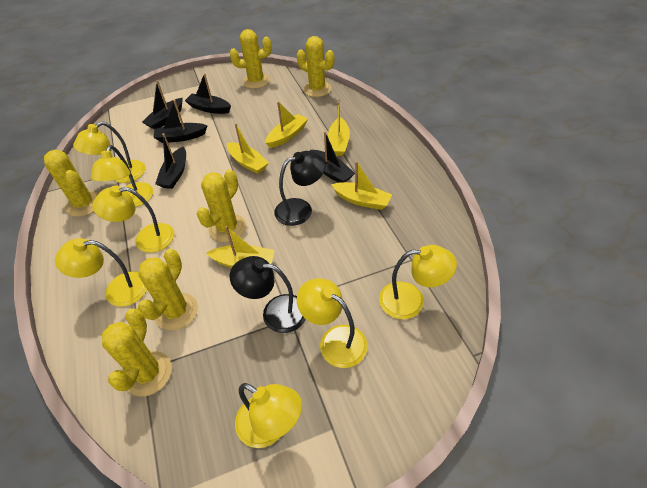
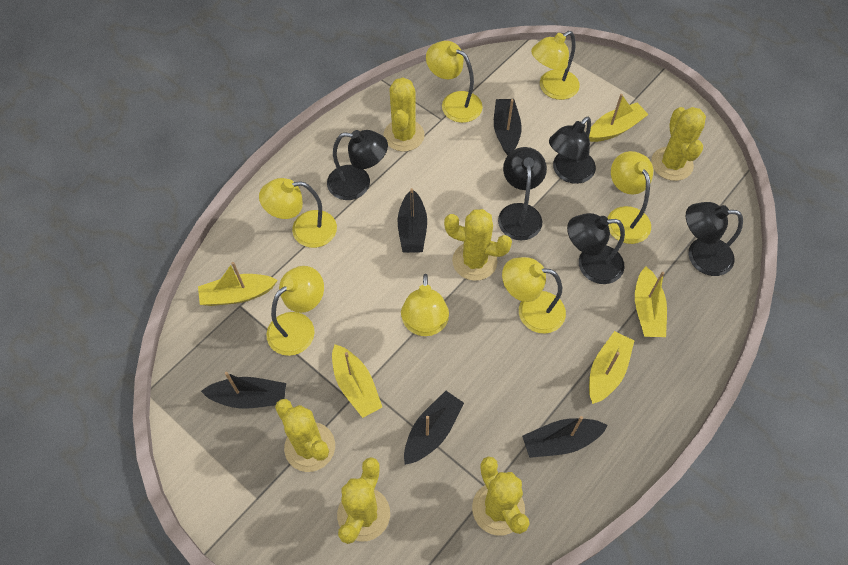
black lamp: [230,256,306,333] [275,151,326,226] = 2 -> [327,130,388,200] [498,147,547,240] [549,117,596,184] [567,213,625,284] [686,202,743,276] = 5

